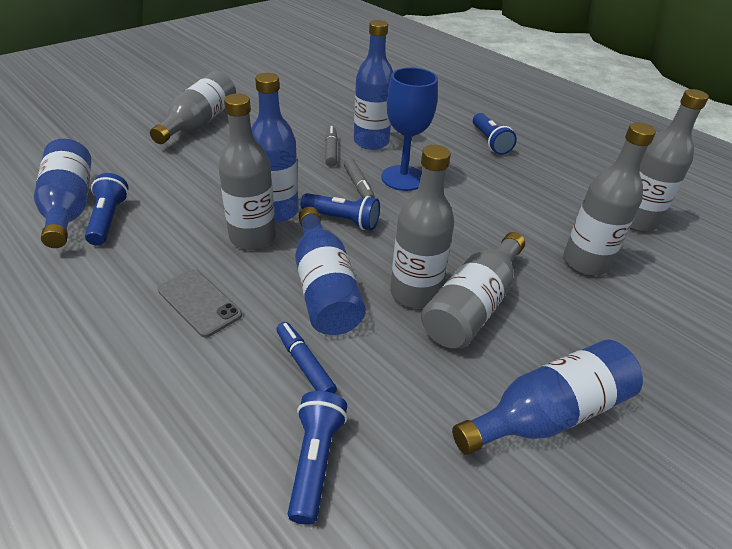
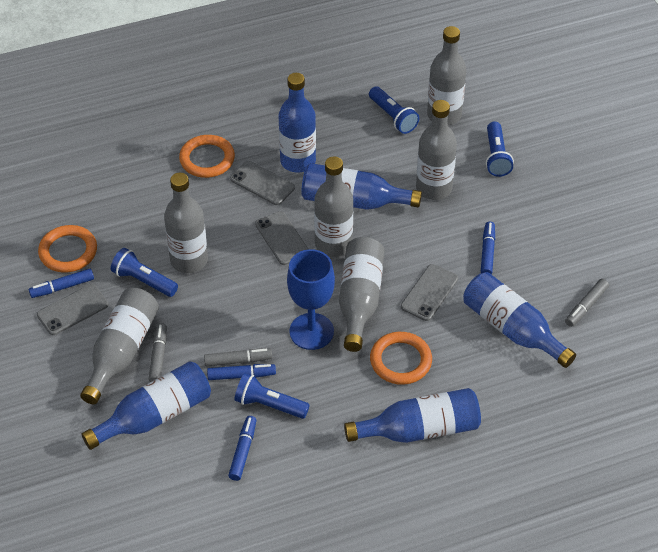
blue marker: [276,322,337,394] = 1 -> [29,269,94,298] [207,364,276,380] [228,416,257,481] [481,222,495,274] = 4
grey marker: [325,126,338,167] [344,158,375,198] = 2 -> [148,323,167,382] [204,349,272,366] [565,279,609,327] = 3
grey phone: [158,269,242,337] = 1 -> [37,284,109,335] [230,161,295,205] [255,211,308,265] [401,264,458,321] = 4
orange ring: none = 0 -> [38,225,97,273] [179,135,235,178] [370,332,432,385] = 3

